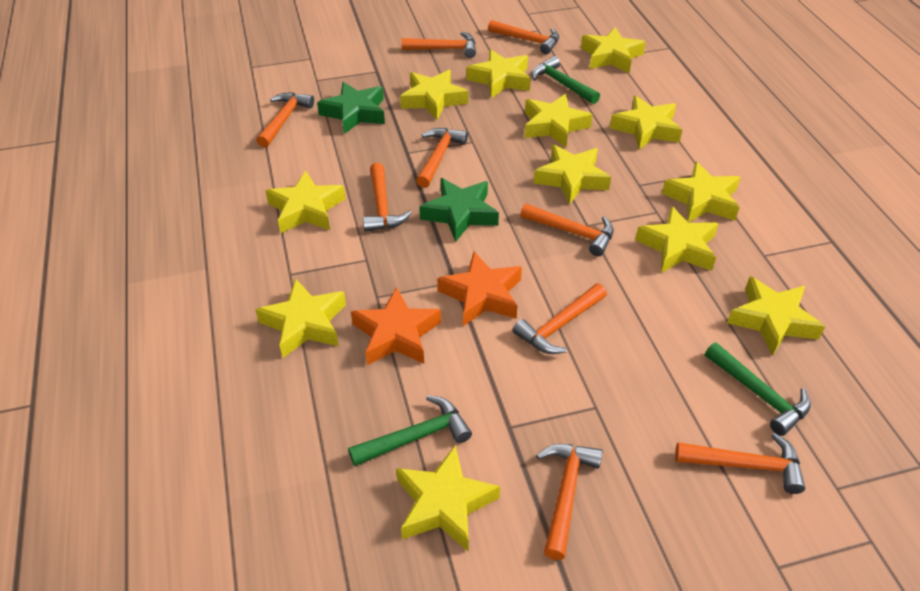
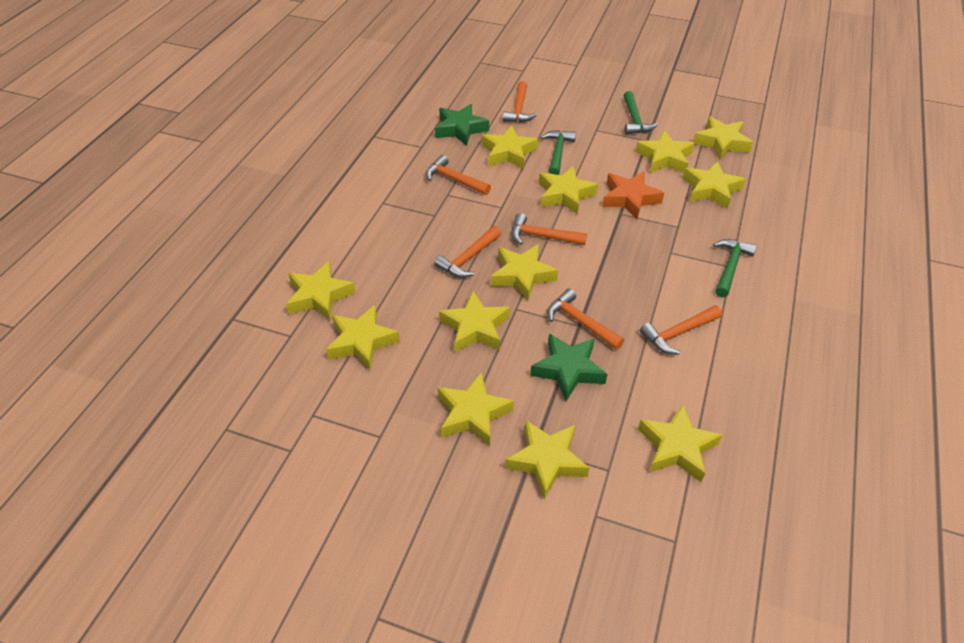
orange hammer: [256,93,314,148] [363,163,411,232] [402,32,476,58] [416,128,468,188] [488,20,559,54] [513,283,607,354] [520,203,614,256] [536,444,603,560] [675,433,805,494] = 9 -> [426,155,491,195] [434,226,501,278] [503,81,537,123] [511,213,587,245] [547,289,624,350] [640,305,722,355] = 6
orange star: [351,287,441,365] [437,252,522,326] = 2 -> [602,171,664,219] = 1

